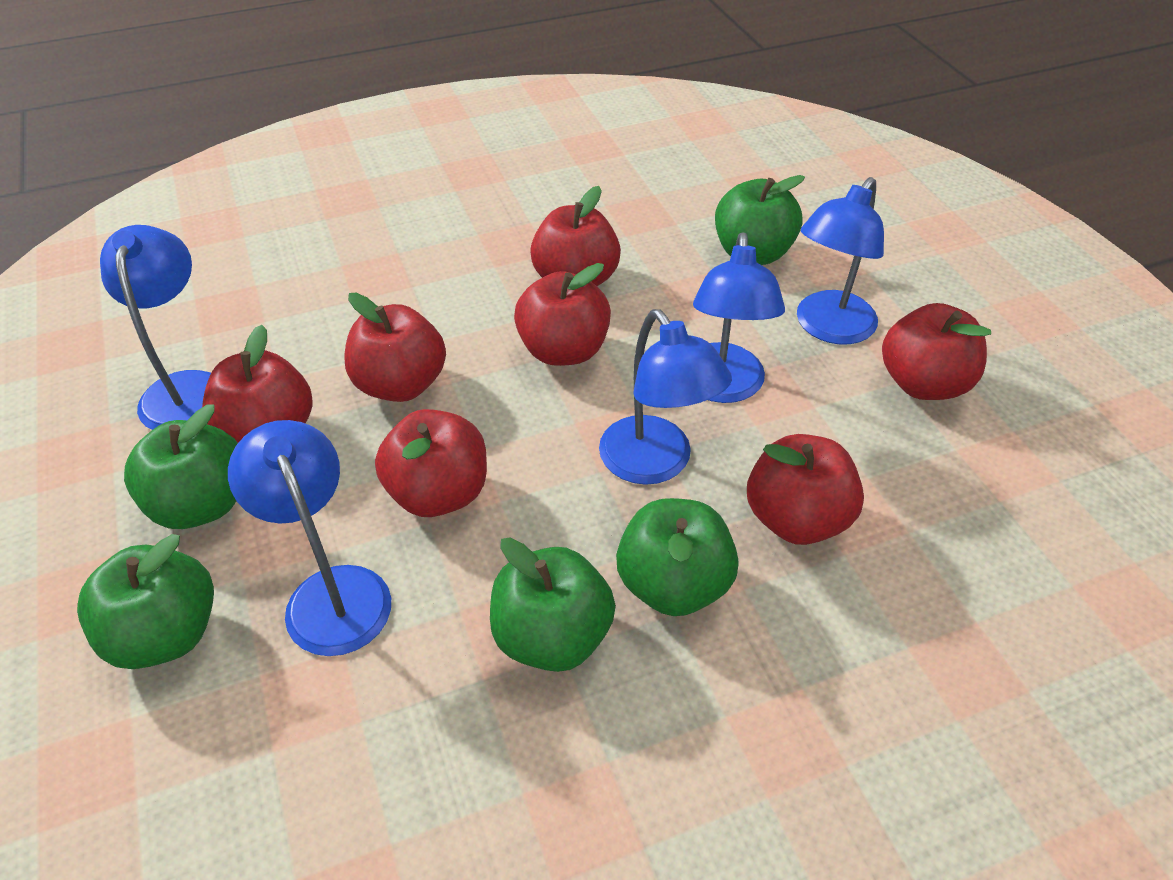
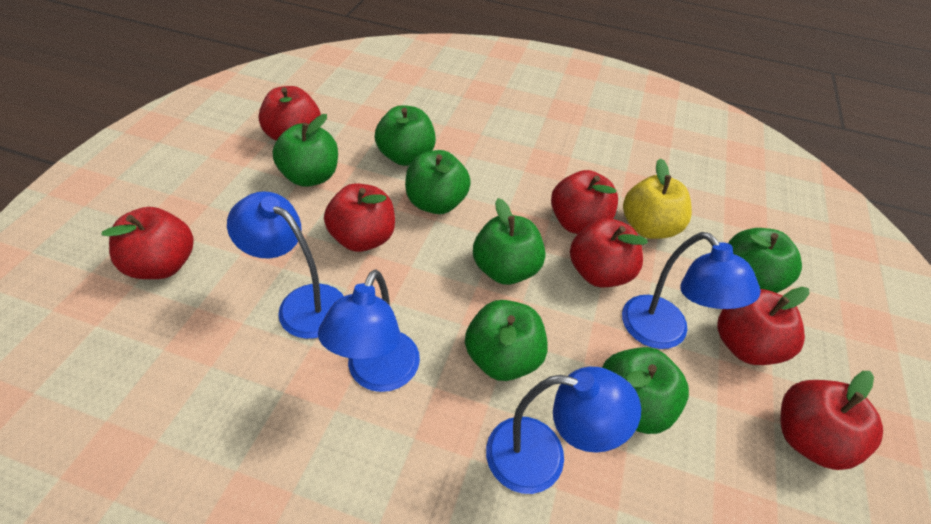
blue lamp: [100,225,211,430] [228,420,391,656] [599,309,732,485] [693,232,785,403] [797,177,884,345] = 5 -> [227,191,344,339] [318,270,420,392] [486,367,641,494] [622,232,761,349] = 4
green apple: [77,534,214,669] [124,404,238,529] [490,538,616,672] [616,498,739,616] [715,175,805,265] = 5 -> [273,114,338,187] [375,105,436,166] [405,150,471,214] [465,300,548,381] [473,198,545,285] [602,347,689,434] [729,228,802,293] = 7
yellow apple: none = 0 -> [623,158,692,239] = 1

